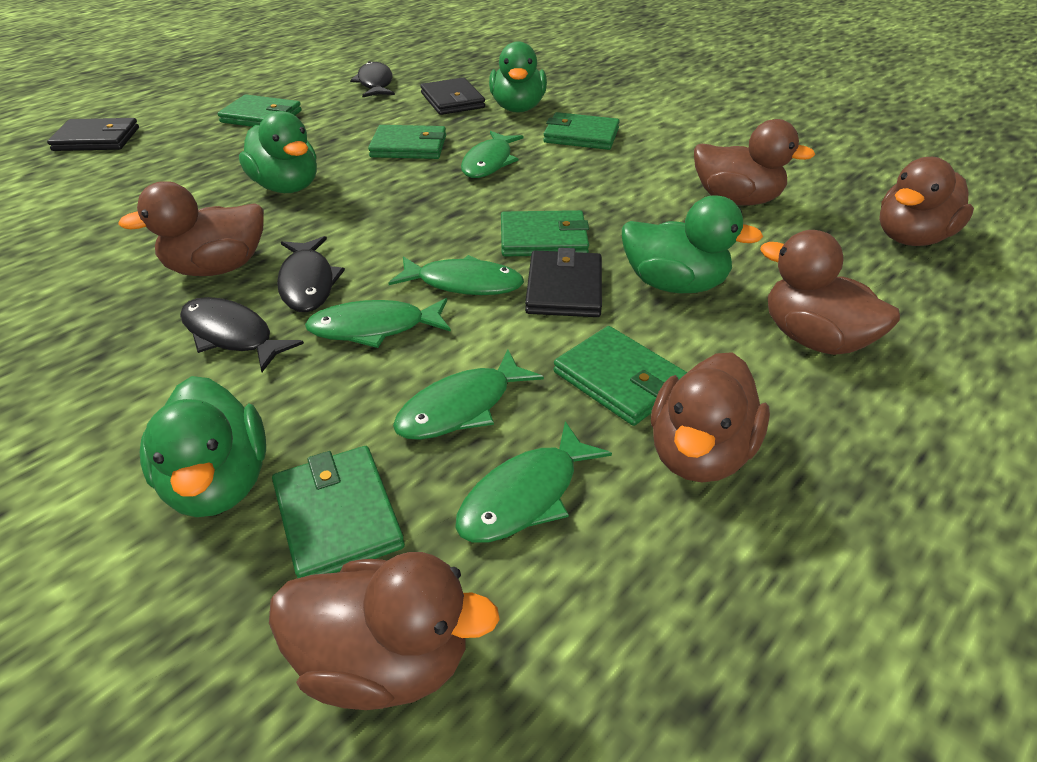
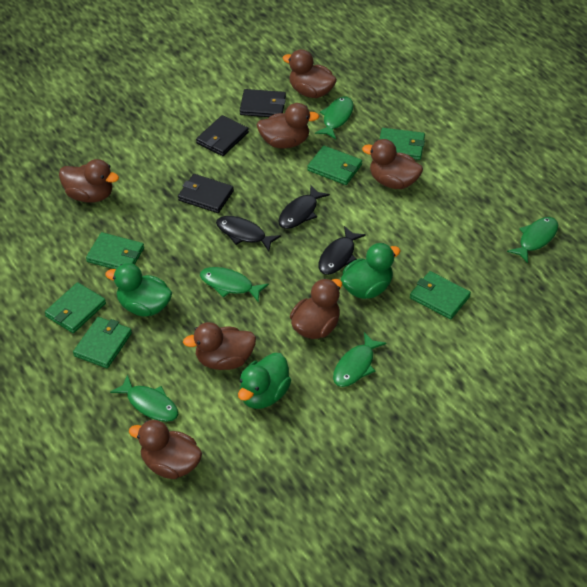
brown duck: [118,181,264,276] [269,552,500,710] [651,352,770,483] [694,119,815,206] [760,230,900,355] [879,157,974,246] = 6 -> [59,159,119,203] [129,420,202,479] [183,322,256,370] [257,103,319,148] [282,49,337,98] [290,278,342,339] [362,139,423,189] = 7
green duck: [140,376,266,517] [239,111,317,193] [489,41,547,113] [622,195,763,293] = 4 -> [105,263,172,317] [238,353,291,409] [341,243,400,299] = 3

